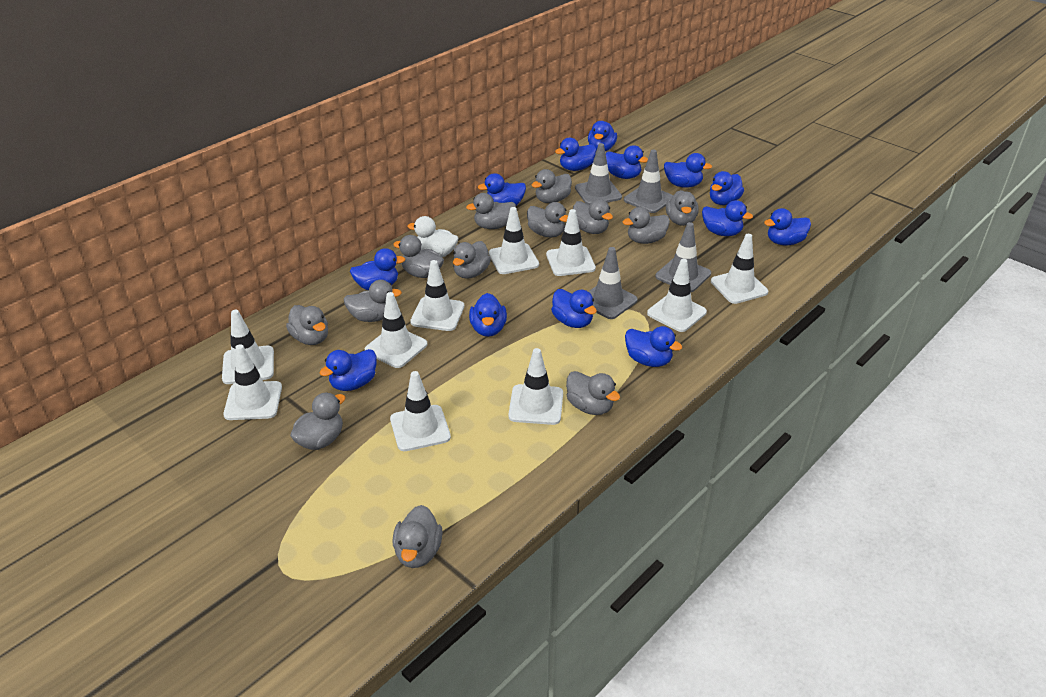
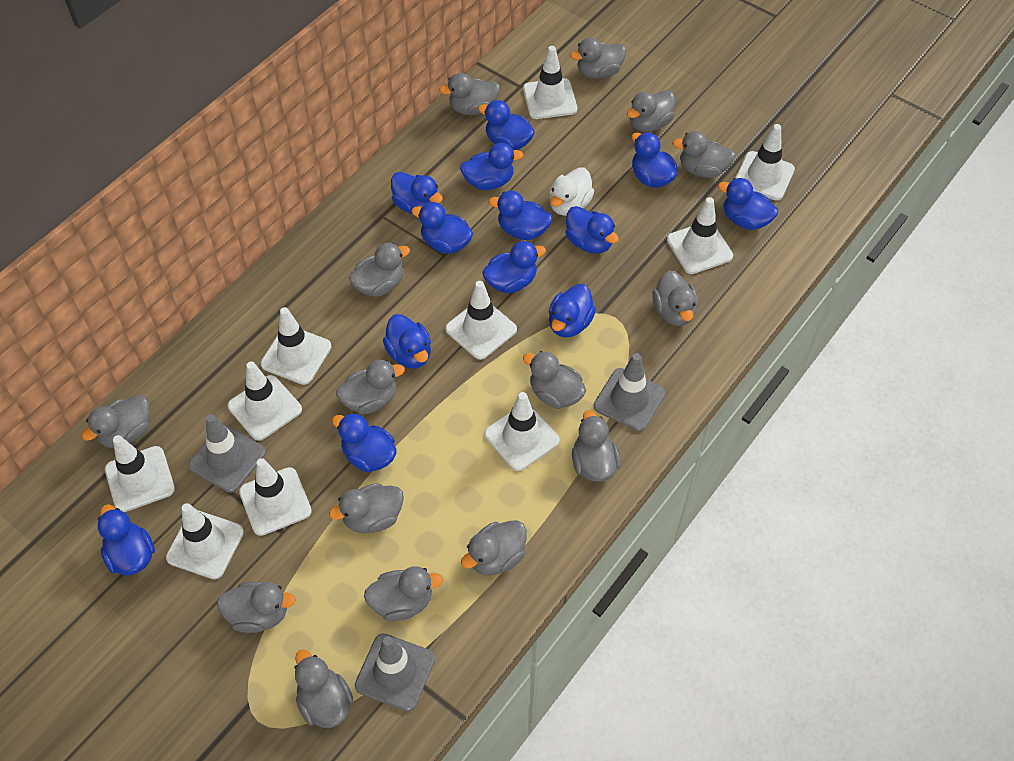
grey duck: [286,305,328,345] [290,393,346,450] [344,280,402,322] [393,235,444,278] [393,505,443,568] [453,241,491,279] [466,193,516,229] [527,202,568,237] [532,169,572,203] [566,371,620,415] [573,199,613,234] [622,207,670,244] [666,190,699,226] = 13 -> [82,395,150,448] [217,582,296,633] [295,649,353,728] [329,483,404,533] [336,360,405,414] [349,243,410,297] [364,566,443,621] [439,73,500,115] [461,520,527,575] [523,351,586,409] [570,38,626,79] [572,410,621,482] [627,90,675,132] [652,270,698,326] [672,131,736,178] = 15
grey traffic cone: [575,143,622,205] [588,247,638,319] [624,149,673,213] [655,222,711,292] = 4 -> [188,414,266,493] [355,633,435,711] [594,353,665,431] = 3

